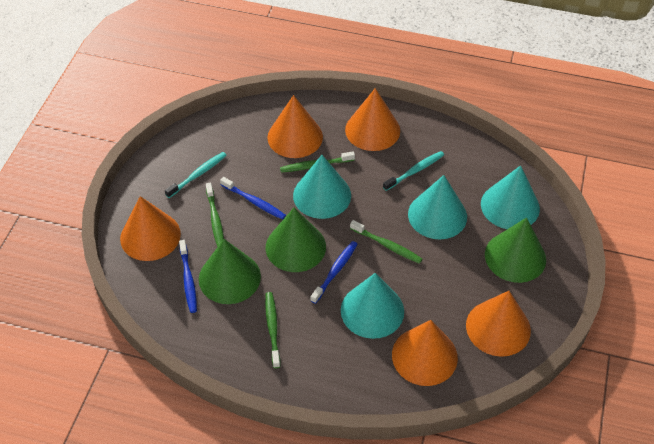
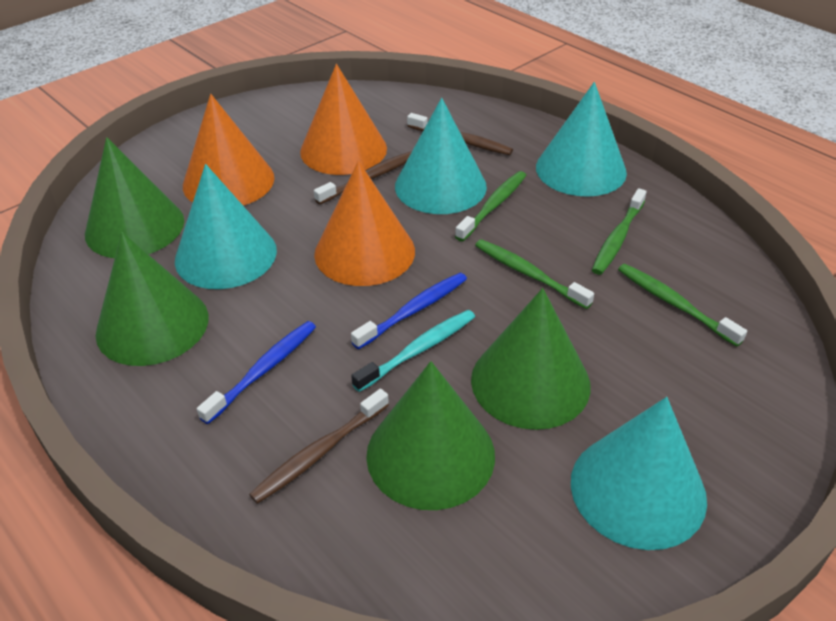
blue toothbrush: [179,240,197,313] [220,177,286,220] [310,241,357,304] = 3 -> [197,321,316,424] [351,273,467,349] = 2
brown toothbrush: none = 0 -> [249,389,389,504] [314,152,411,205] [407,113,513,155] = 3
green cone: [199,239,261,304] [266,208,326,272] [485,217,546,283] = 3 -> [85,137,184,258] [96,232,209,366] [366,361,495,510] [471,288,591,430] = 4
orange cone: [120,196,181,261] [267,95,323,158] [345,88,400,151] [392,320,458,386] [466,291,531,357] = 5 -> [183,94,274,206] [300,64,387,175] [314,161,415,286] = 3
turquoise toothbrush: [165,152,227,198] [383,151,444,191] = 2 -> [351,310,475,392] = 1

